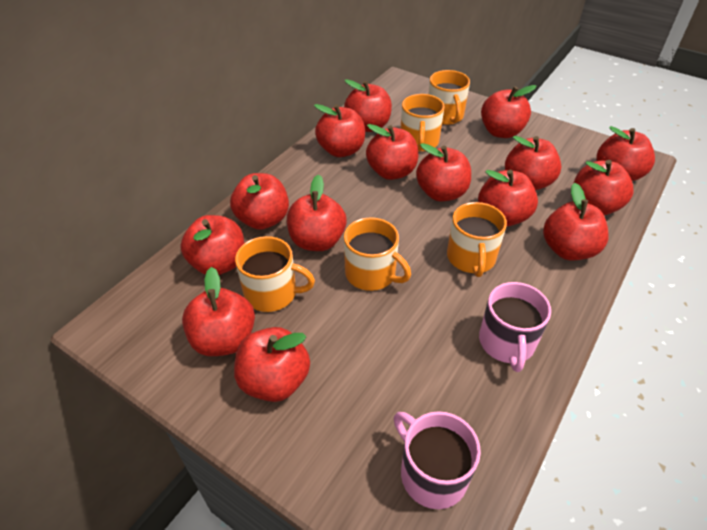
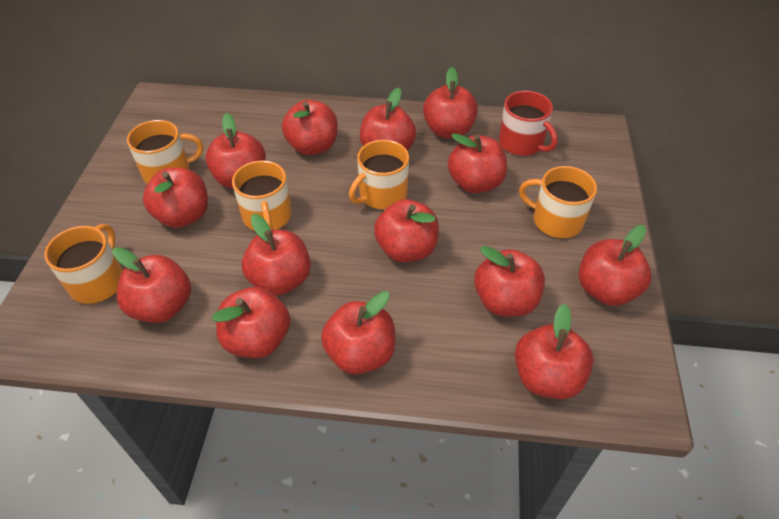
pink mug: [394,411,481,509] [479,282,551,372] = 2 -> none = 0
red apple: [180,215,244,275] [182,267,255,356] [230,173,289,230] [234,327,310,402] [287,174,347,251] [314,104,365,157] [344,79,392,132] [366,124,418,180] [416,143,471,201] [478,170,538,227] [481,85,536,138] [505,136,561,190] [543,183,609,260] [573,160,634,215] [596,126,655,181] = 15 -> [112,247,191,323] [143,167,208,228] [205,113,266,188] [212,287,290,358] [242,214,311,295] [282,100,338,155] [321,291,395,374] [360,88,416,150] [374,199,439,262] [423,67,478,138] [448,133,507,193] [474,246,545,316] [515,304,594,399] [579,225,651,306] = 14
red mug: none = 0 -> [499,91,558,156] = 1

